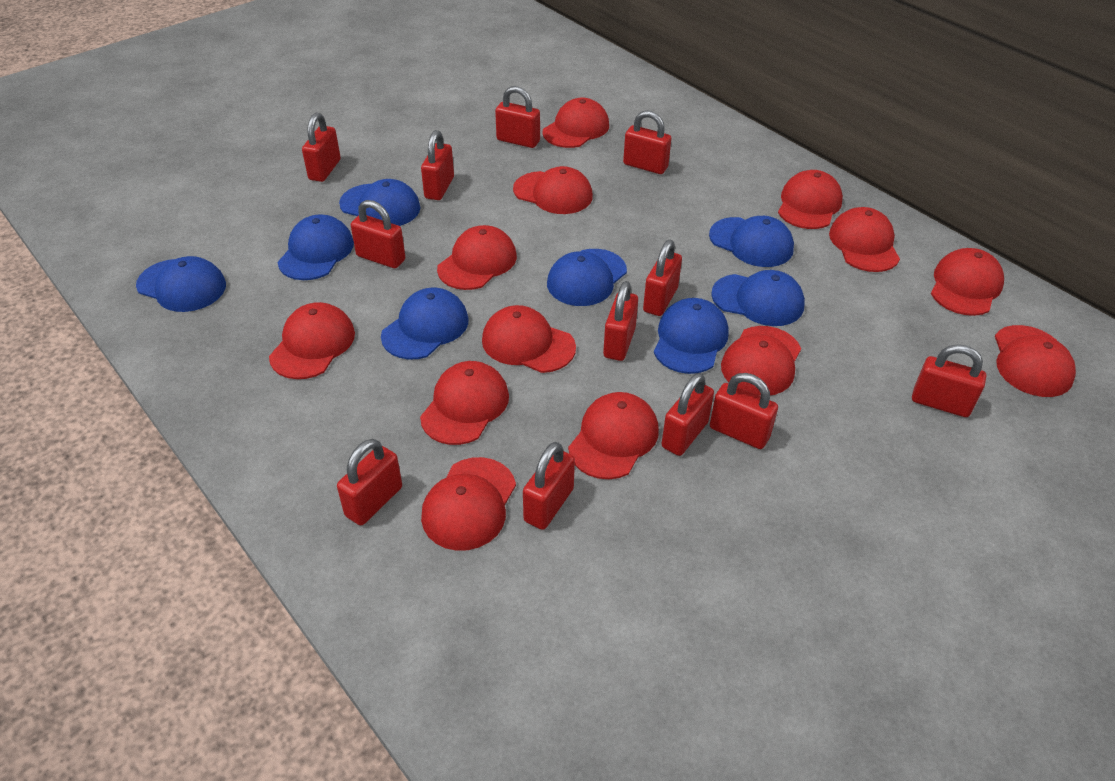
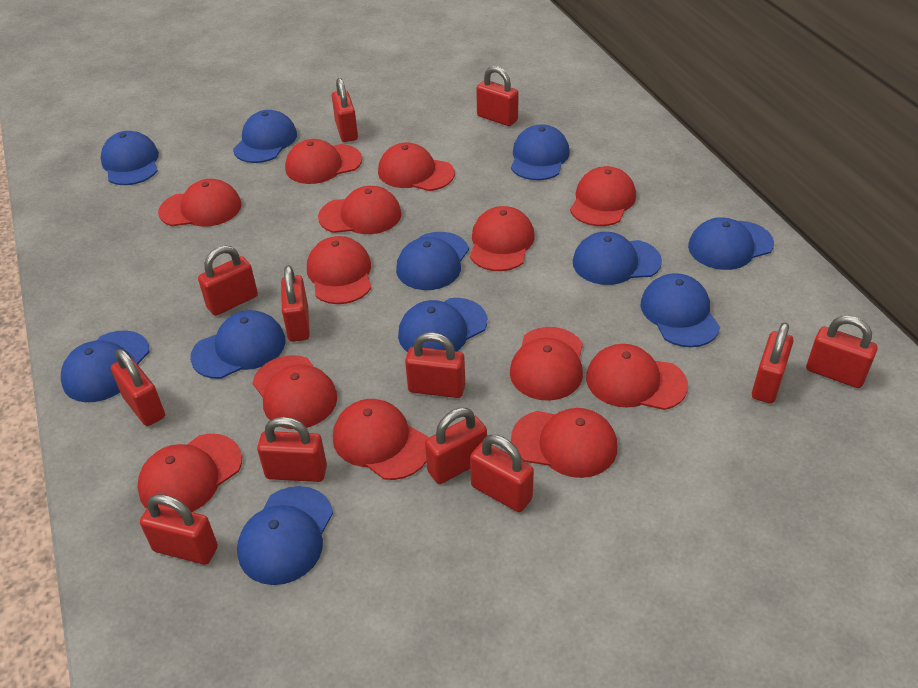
blue cap: [136,256,226,312] [277,215,354,280] [339,179,420,226] [381,288,469,359] [547,249,627,306] [654,298,729,374] [709,216,794,267] [711,270,805,326] = 8 -> [61,330,149,402] [101,131,159,185] [190,310,286,379] [233,110,297,163] [237,486,333,585] [396,232,469,290] [398,298,487,352] [511,124,569,180] [573,232,662,285] [641,273,720,347] [688,217,774,270] = 11

